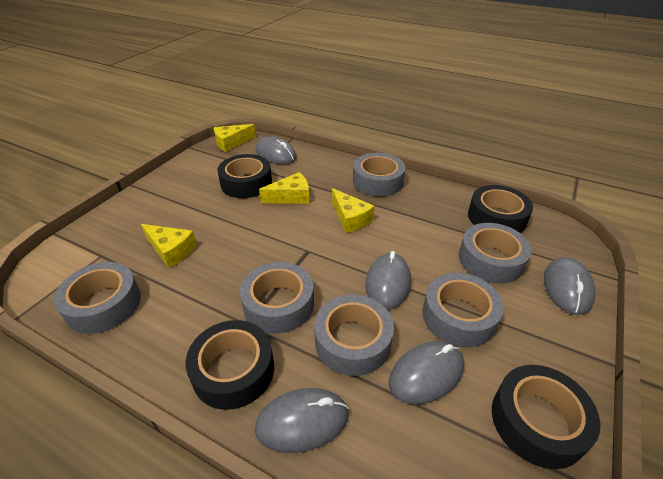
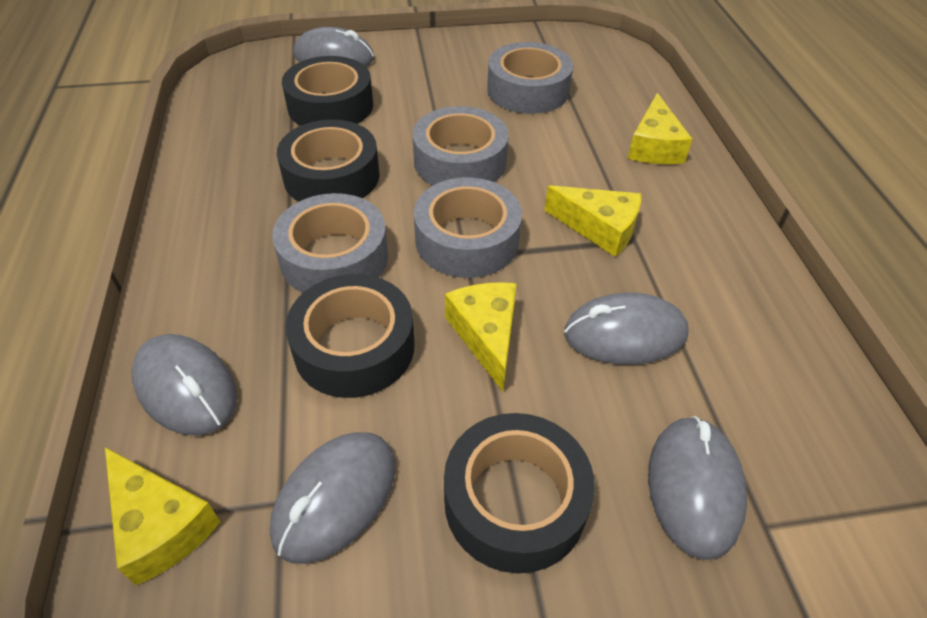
grey tape: [54,262,141,334] [240,262,314,334] [314,295,394,376] [353,153,406,196] [422,273,504,347] [459,223,532,284] = 6 -> [272,193,388,293] [413,106,509,185] [414,177,522,278] [487,42,573,114] = 4

